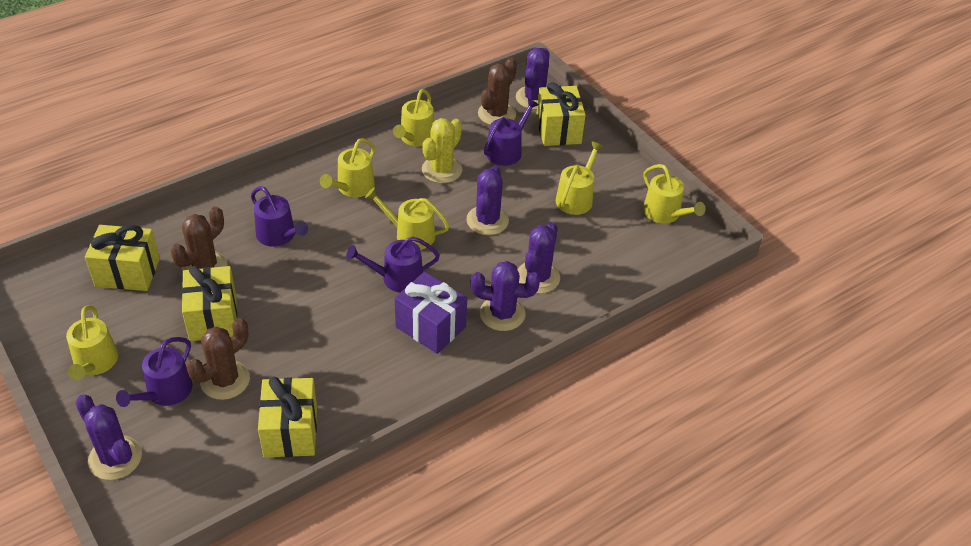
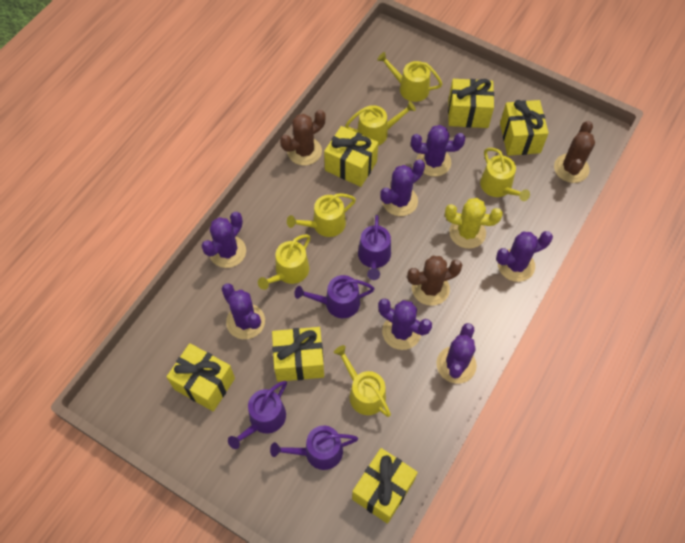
purple cactus: [75,394,142,480] [466,166,509,235] [471,261,540,331] [516,48,549,110] [517,222,560,294] = 5 -> [201,212,246,268] [222,283,265,339] [378,298,432,350] [380,159,425,216] [411,125,465,177] [436,323,477,384] [496,231,553,282] = 7
purple gift: [395,272,467,354] = 1 -> none = 0
yellow gift: [85,225,160,291] [182,266,237,341] [258,377,317,457] [536,82,586,146] = 4 -> [167,343,235,411] [272,327,324,382] [324,126,378,187] [352,448,418,524] [448,79,494,128] [500,100,549,156] = 6

